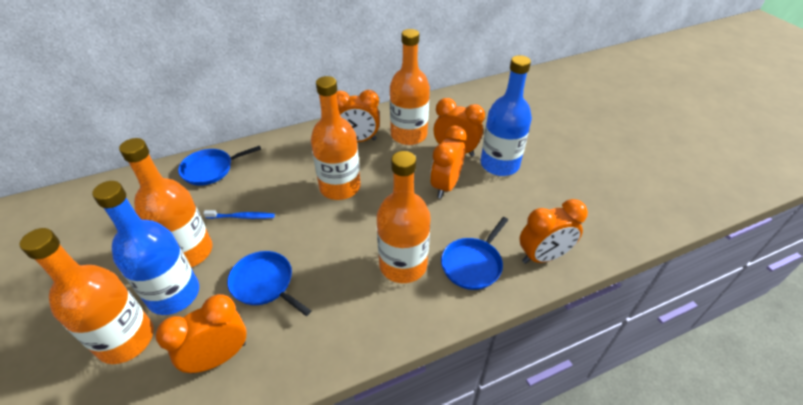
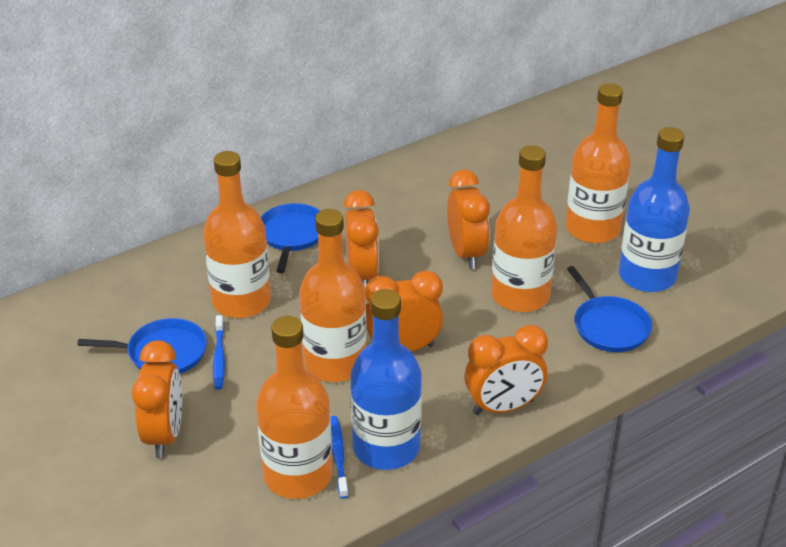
blue toothbrush: [203,210,275,219] = 1 -> [213,315,225,390] [331,416,348,499] = 2

